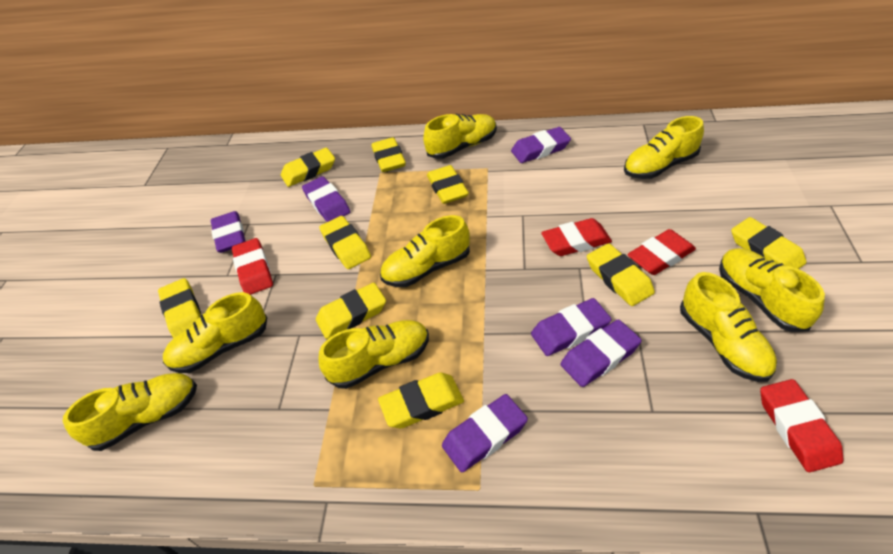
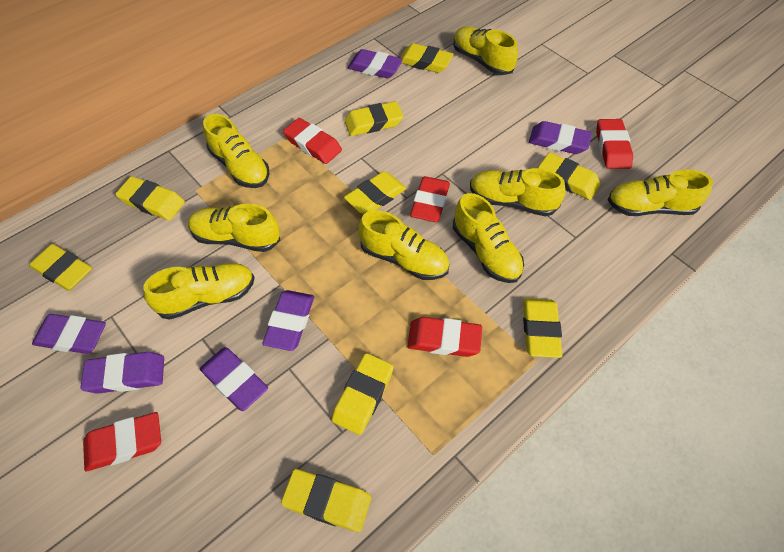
red eraser: [232,238,273,295] [541,218,612,256] [627,229,696,275] [760,379,844,472] = 4 -> [83,412,161,471] [283,118,342,164] [407,317,482,357] [410,176,450,222] [596,119,633,169] = 5

